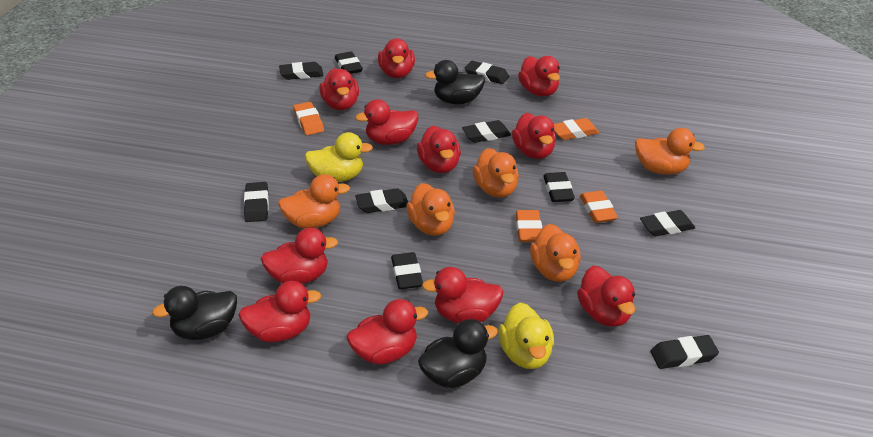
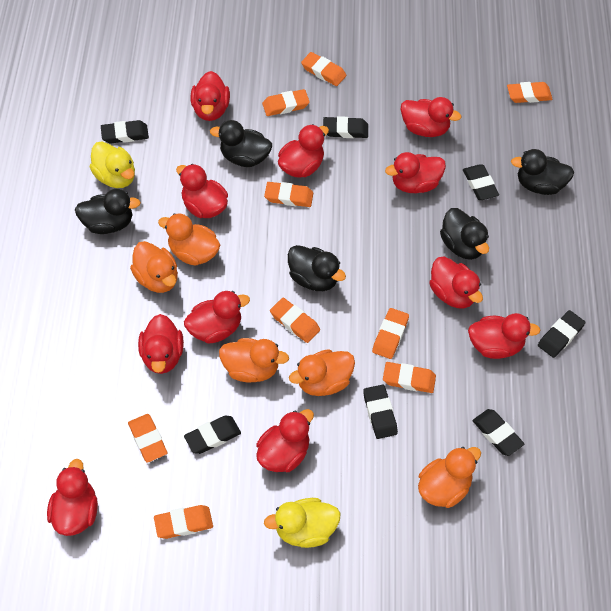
black duck: [152,286,237,340] [418,319,498,388] [425,60,485,104] = 3 -> [75,189,141,234] [210,120,272,167] [288,245,346,291] [440,208,489,260] [511,149,574,195] = 5
black eraser: [244,182,269,222] [279,62,324,80] [335,51,363,74] [355,188,408,213] [391,252,423,289] [462,120,511,143] [465,61,509,84] [543,172,575,202] [640,210,695,236] [651,335,719,369] = 10 -> [101,120,149,144] [184,416,241,454] [323,116,368,138] [363,384,398,439] [463,164,499,200] [473,409,524,456] [538,310,585,358] = 7
orange eraser: [293,102,324,135] [516,210,542,242] [554,118,599,140] [580,191,618,223] = 4 -> [128,414,167,463] [154,505,213,539] [262,89,310,116] [264,182,313,207] [270,298,320,343] [301,52,346,86] [372,308,409,359] [383,362,436,393] [507,82,552,103] = 9

